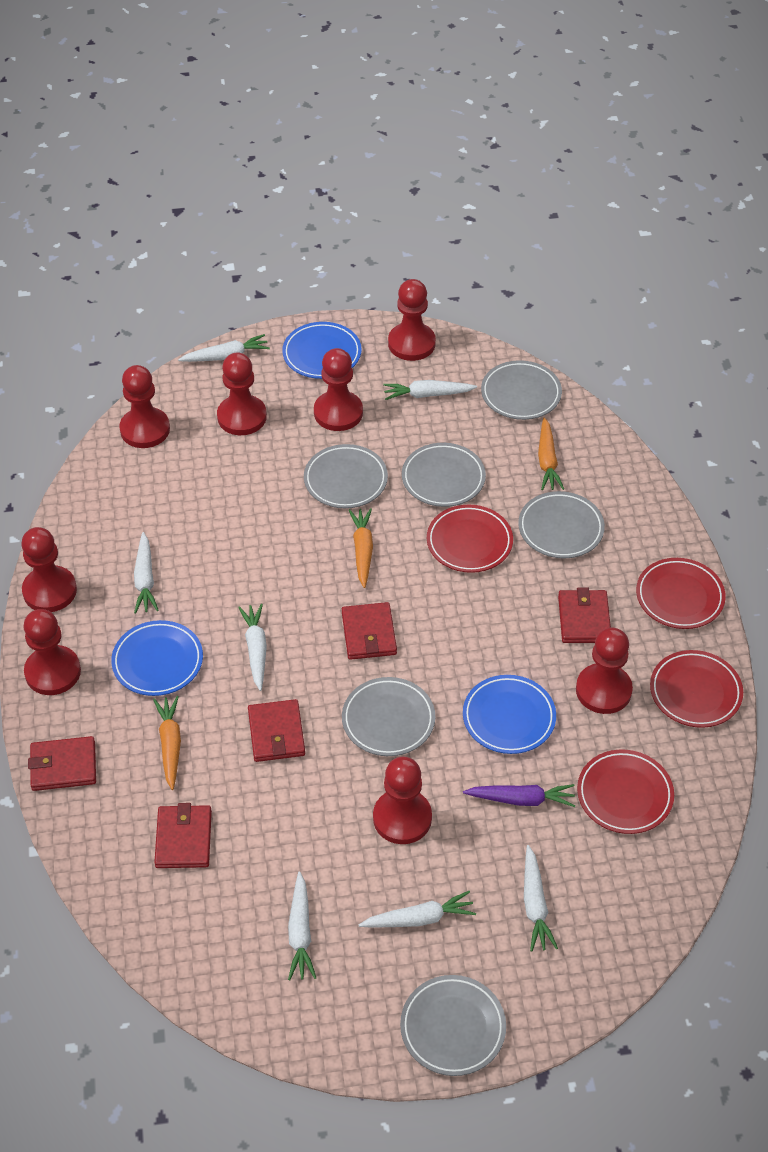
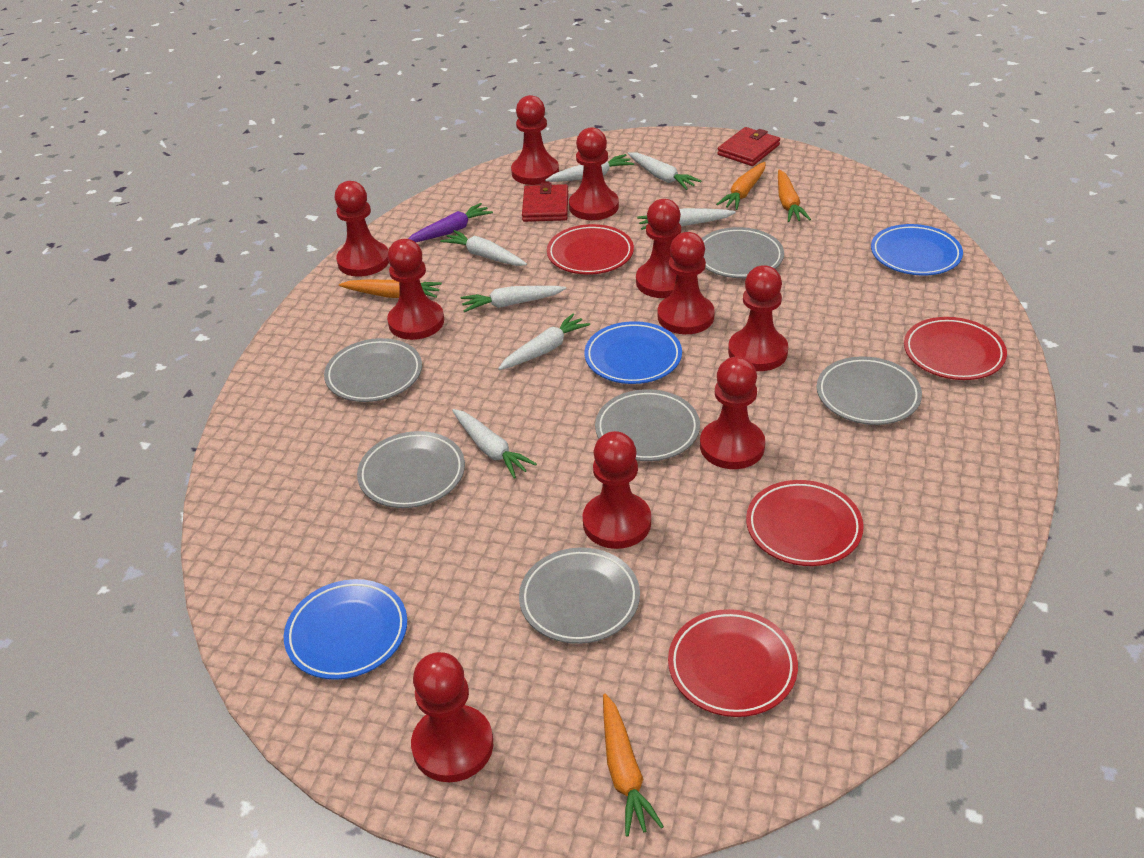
orange carrot: [153,696,181,790] [349,508,373,588] [538,417,564,490] = 3 -> [339,280,442,298] [603,694,664,837] [716,162,765,210] [778,170,811,222] = 4
red pawn: [21,527,77,612] [24,609,81,695] [119,365,170,448] [217,352,267,435] [314,348,363,431] [373,757,432,844] [388,279,436,361] [576,628,633,714] = 8 -> [335,181,389,277] [387,239,444,340] [411,652,493,782] [511,95,559,185] [569,127,619,220] [583,431,651,549] [636,199,681,298] [658,232,715,334] [700,357,765,469] [728,265,788,371] = 10
red wallet: [28,736,96,791] [154,803,212,868] [248,699,305,762] [342,602,397,660] [558,587,611,643] = 5 -> [522,182,568,222] [717,127,780,166] = 2

